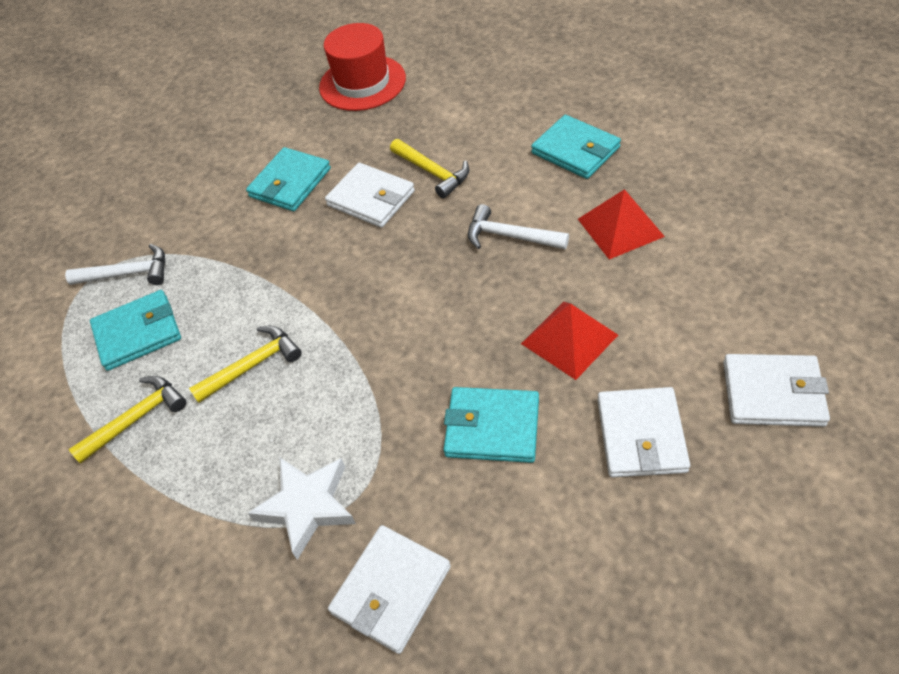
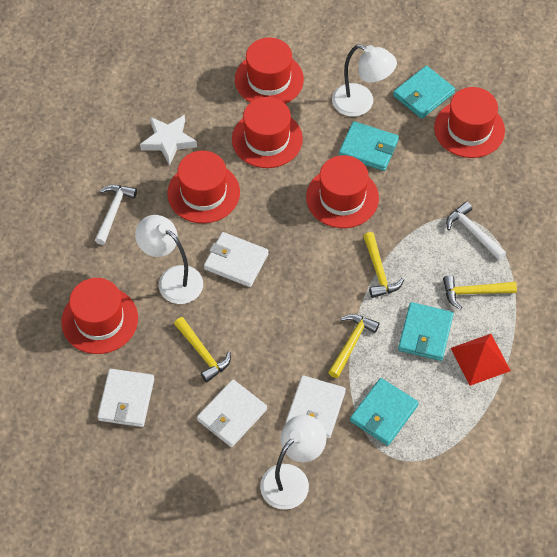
red hat: [319,23,406,111] = 1 -> [61,278,138,354] [167,151,240,223] [232,97,303,168] [235,38,304,104] [306,155,379,228] [434,87,505,158] = 6
red pyramid: [521,302,618,380] [578,189,665,259] = 2 -> [451,334,511,386] = 1
white lamp: none = 0 -> [135,215,203,304] [260,415,327,510] [332,44,397,117] = 3
yellow hammer: [69,376,186,464] [189,326,302,403] [390,139,469,199] = 3 -> [174,317,231,382] [328,314,379,378] [363,232,404,298] [443,275,517,310] = 4

